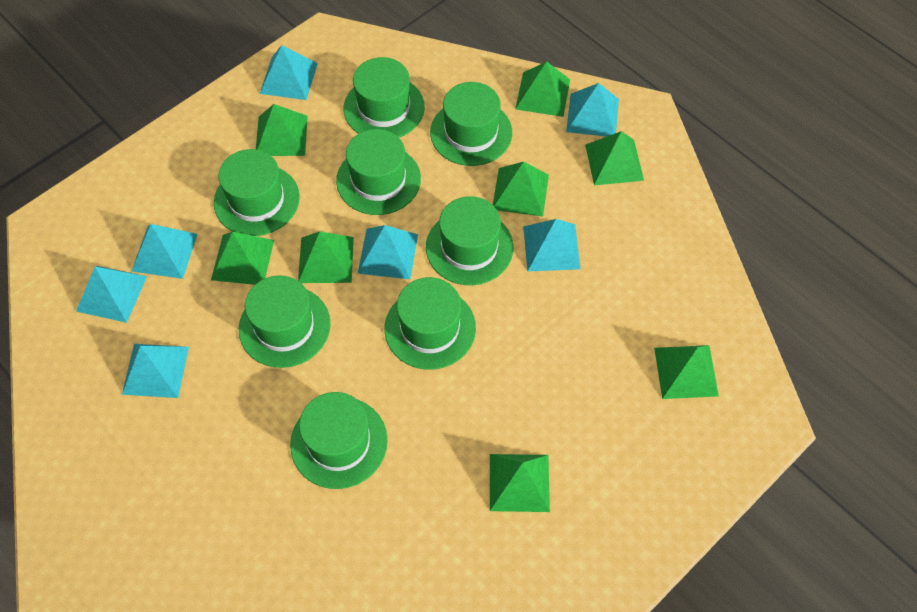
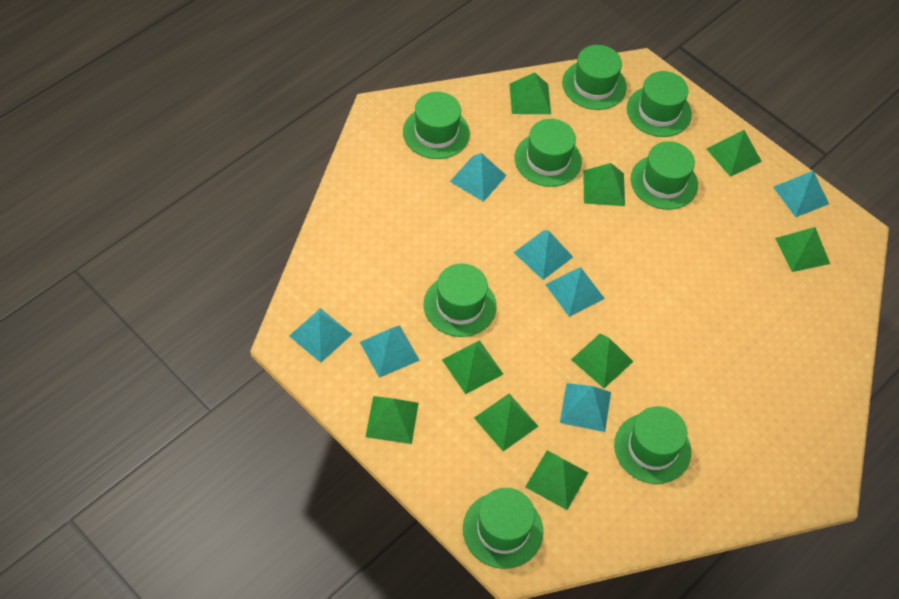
green pyramid: [211,232,274,285] [256,104,308,156] [298,231,354,283] [490,454,550,512] [493,162,549,216] [515,61,570,117] [585,131,644,185] [654,345,719,399] = 8 -> [366,396,419,444] [442,340,503,394] [474,394,538,451] [509,72,551,114] [525,450,589,510] [571,333,634,388] [583,163,625,206] [707,130,762,177] [775,227,830,272] = 9

